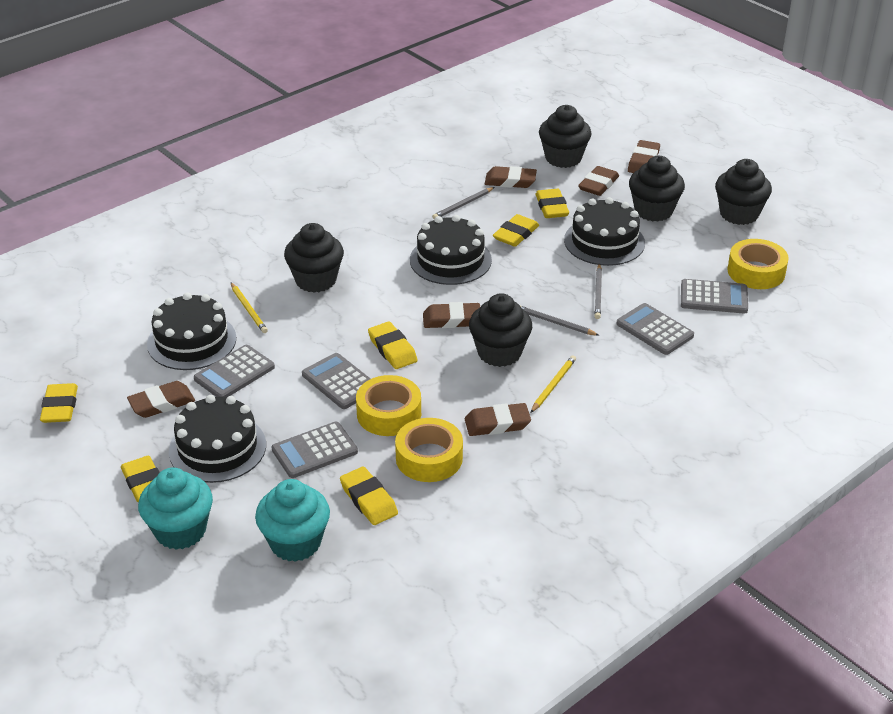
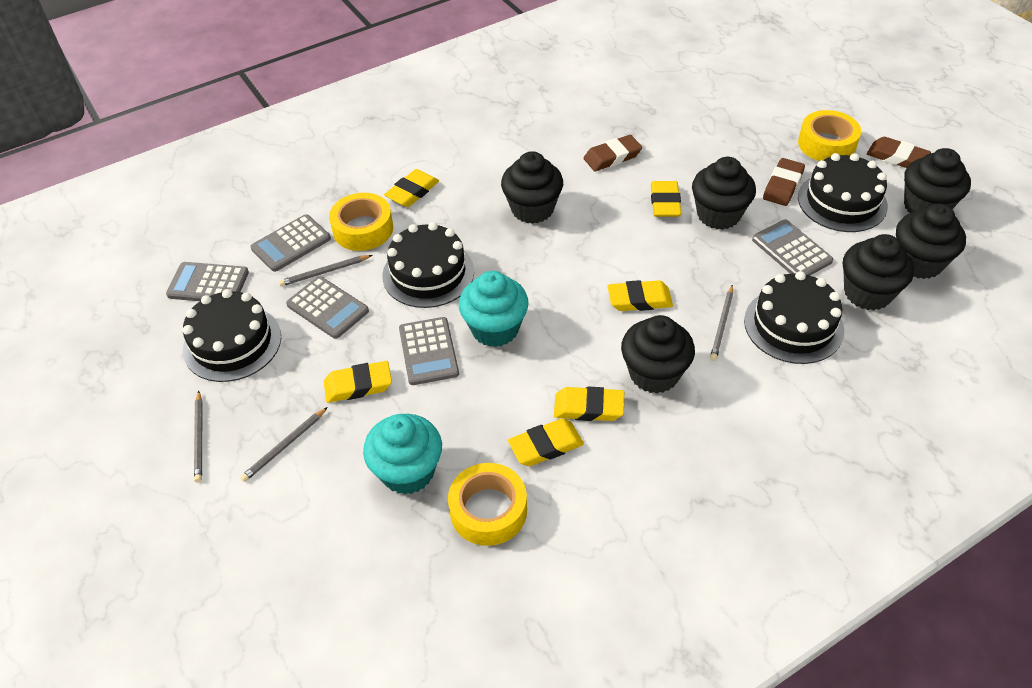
black cupcake: [284,223,344,293] [469,293,532,367] [539,105,592,168] [629,156,685,222] [715,159,772,225] = 5 -> [501,151,563,224] [621,315,695,393] [692,157,756,230] [843,234,914,310] [896,204,966,279] [904,148,971,213] = 6
brown eraser: [127,381,195,418] [423,302,480,328] [465,403,531,436] [485,166,537,188] [578,166,619,196] [628,140,660,173] = 6 -> [584,135,642,171] [763,158,805,206] [867,137,931,168] = 3
grey pencil: [432,187,494,219] [521,306,599,336] [594,264,602,319] = 3 -> [194,391,203,482] [240,407,328,482] [279,255,372,286] [710,285,733,361] = 4
yellow pencil: [231,283,268,333] [531,355,576,413] = 2 -> none = 0

